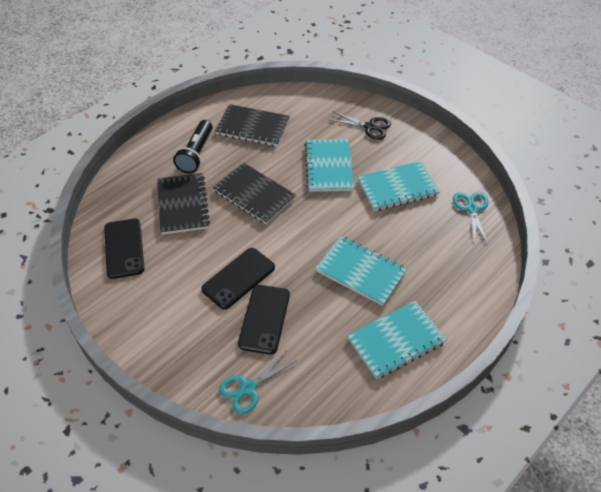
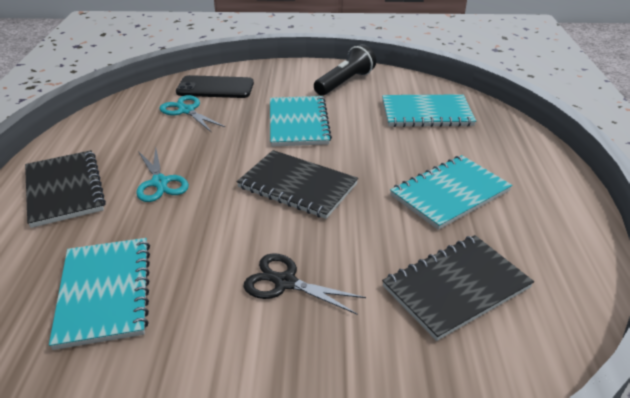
black phone: [104,218,145,279] [201,248,275,310] [238,285,290,354] = 3 -> [176,75,254,98] = 1

